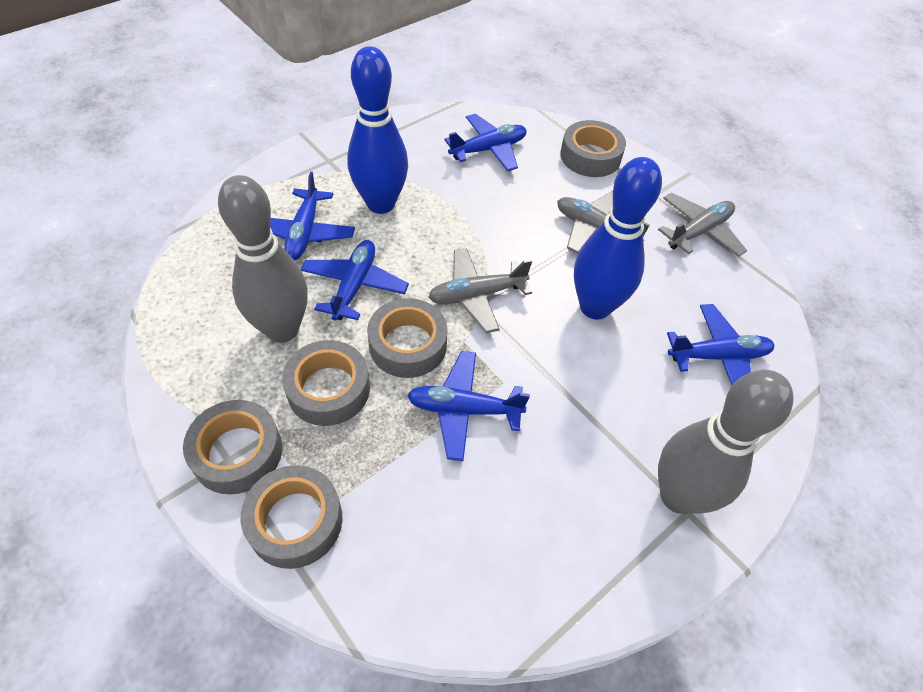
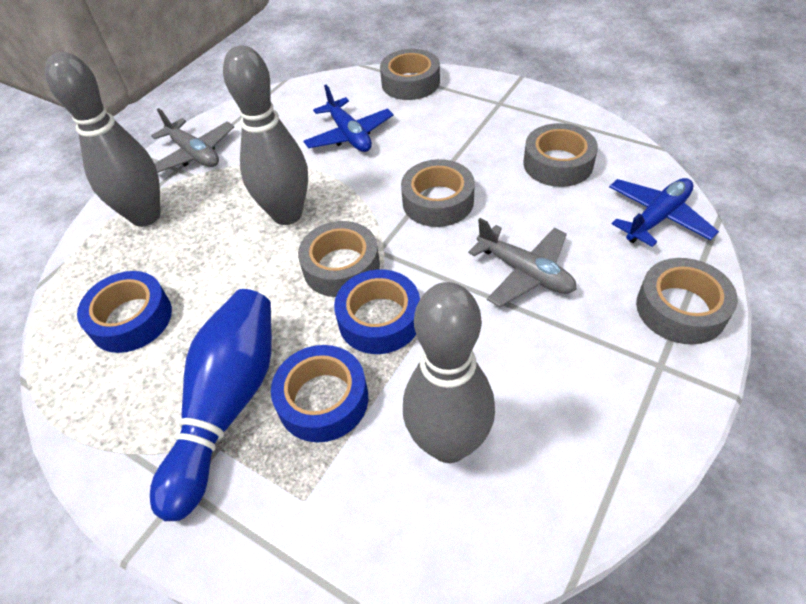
blue bowling pin: [347,46,408,214] [574,157,662,320] = 2 -> [150,289,272,521] = 1
blue plane: [270,172,355,261] [300,240,409,321] [407,351,530,461] [445,114,527,171] [667,304,775,385] = 5 -> [303,85,393,152] [609,178,719,247] = 2
blue tape: none = 0 -> [77,271,172,353] [271,345,368,442] [334,270,420,354] = 3
grey bowling pin: [218,175,308,343] [658,370,794,514] = 2 -> [45,52,161,227] [223,45,308,225] [403,282,495,463] = 3
grey plane: [428,248,532,333] [557,191,650,254] [658,193,747,257] = 3 -> [151,108,234,173] [468,218,577,307] = 2

